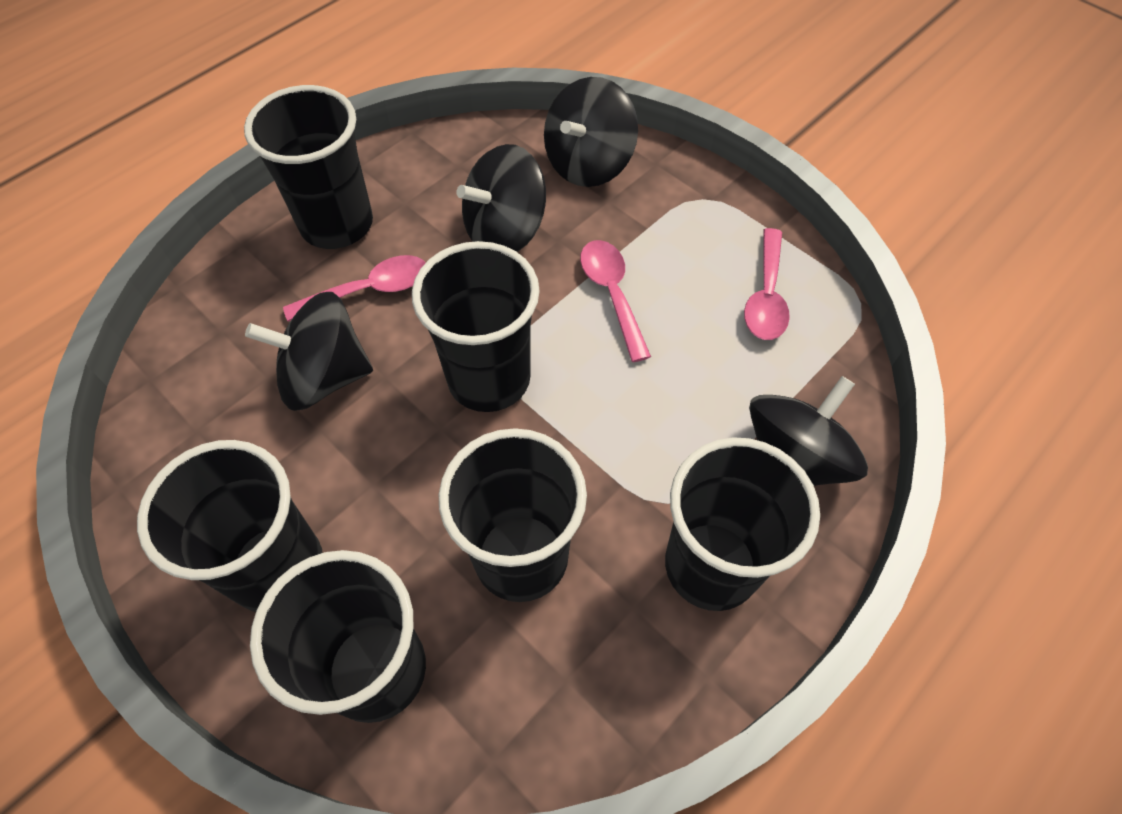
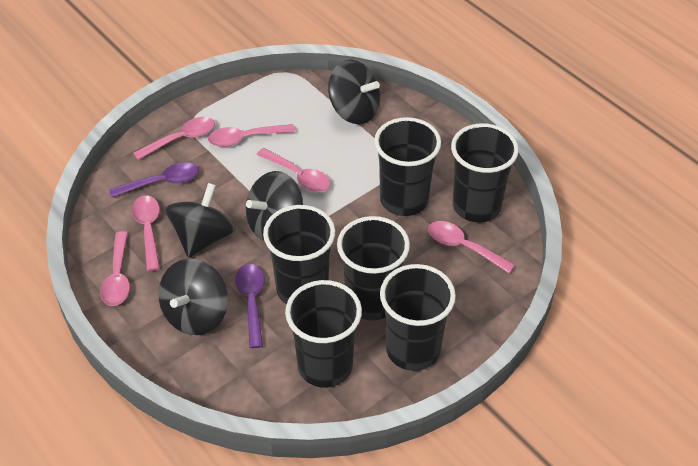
pink spoon: [283,255,425,321] [580,240,651,362] [744,228,790,340] = 3 -> [100,231,130,306] [132,196,160,271] [133,117,215,160] [208,124,295,147] [257,148,330,192] [428,221,515,273] = 6
purple spoon: none = 0 -> [109,162,199,198] [235,264,265,348] = 2

